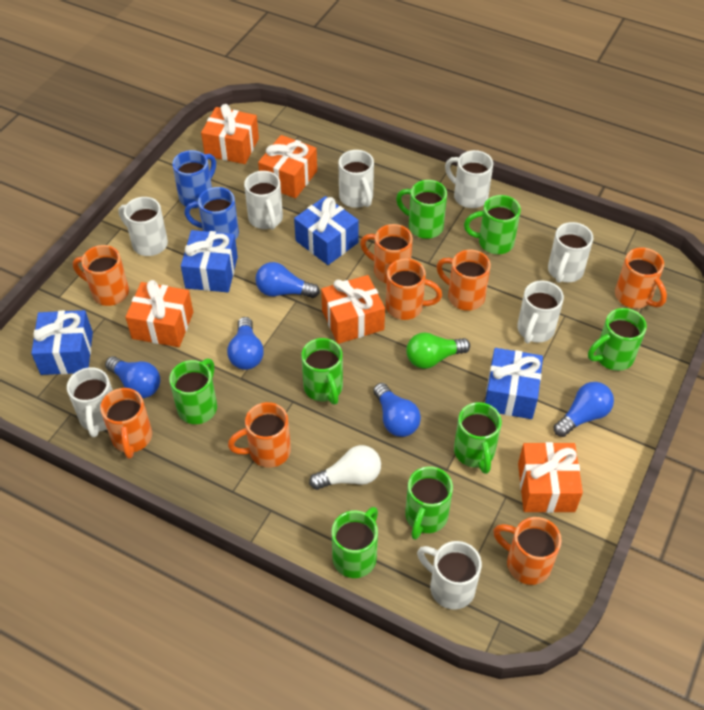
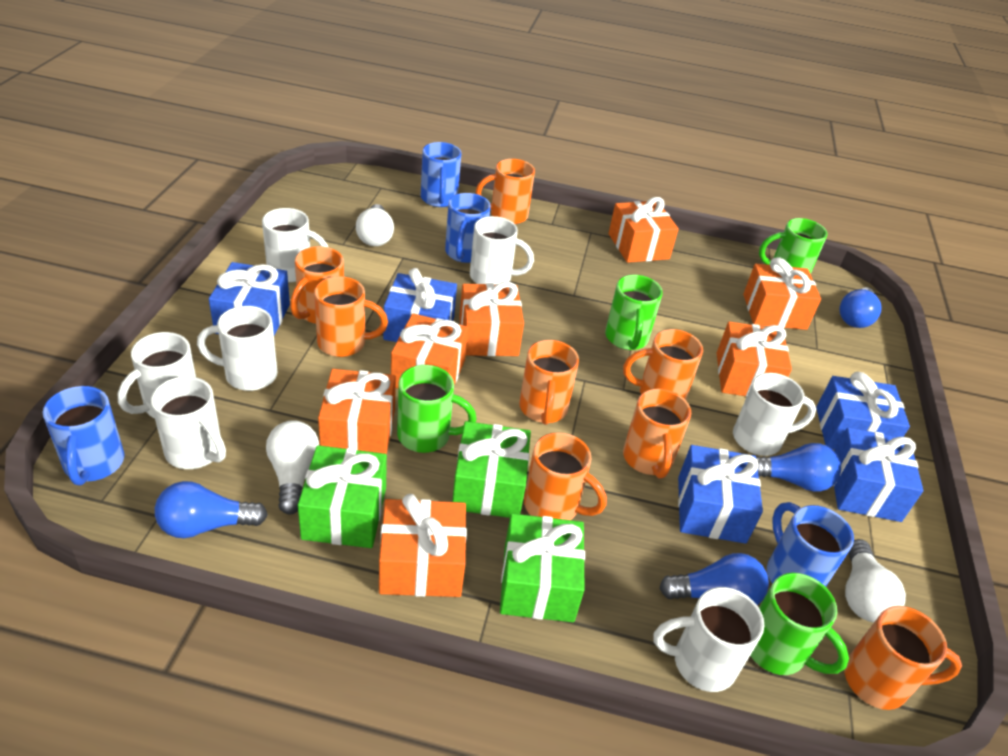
blue gift: [31,310,93,375] [181,230,238,292] [294,196,359,265] [485,348,543,419] = 4 -> [209,262,290,335] [383,268,457,342] [678,445,763,544] [816,372,910,450] [833,427,923,522] = 5
blue light bulb: [105,356,160,398] [227,317,264,370] [255,262,320,298] [373,383,421,437] [554,382,614,437] = 5 -> [155,481,268,538] [659,553,769,605] [756,443,841,492] [839,287,882,328] = 4
blue mug: [172,150,216,208] [184,187,239,240] = 2 -> [43,386,124,486] [421,142,461,207] [445,193,491,263] [767,502,854,587] = 4
green gift: none = 0 -> [298,445,387,548] [452,421,531,518] [500,513,585,622] = 3
green light bulb: [406,332,470,369] = 1 -> none = 0
green mug: [169,358,217,424] [301,338,343,405] [331,507,378,578] [396,180,447,239] [405,466,453,540] [454,402,502,474] [464,195,521,254] [588,308,647,371] = 8 -> [397,365,477,453] [605,275,663,350] [750,573,849,675] [759,218,828,274] = 4
orange gift: [125,280,193,347] [201,104,259,164] [258,135,317,198] [321,275,385,344] [518,442,583,513] = 5 -> [318,369,396,455] [379,494,467,597] [391,313,468,389] [459,282,524,356] [608,197,679,263] [717,321,792,397] [743,257,821,330] = 7
white light bulb: [309,445,381,490] = 1 -> [266,420,319,514] [356,204,394,246] [845,539,906,623] = 3
white mug: [67,367,113,437] [119,197,168,256] [244,171,283,230] [339,150,374,208] [417,541,482,610] [445,150,493,208] [517,280,564,343] [548,222,593,283] = 8 -> [118,332,196,418] [151,376,226,469] [197,306,278,391] [262,208,328,282] [470,216,534,284] [653,587,764,692] [733,373,816,456] = 7

